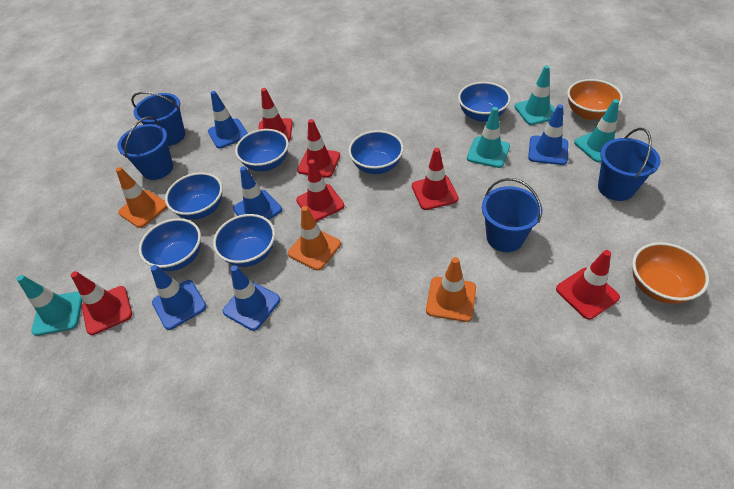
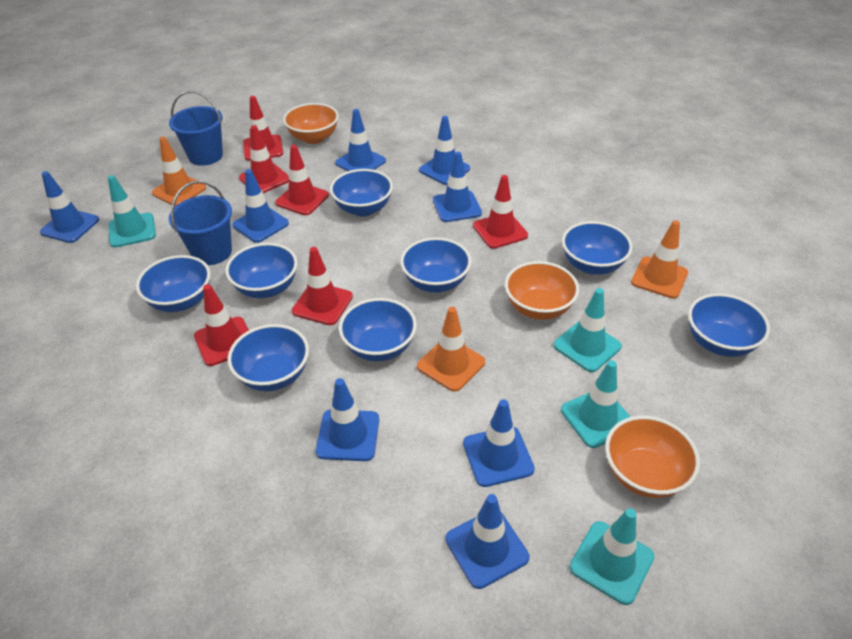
blue bowl: [139,218,201,271] [165,172,223,220] [213,214,275,267] [235,129,289,171] [348,130,404,174] [458,82,511,122] = 6 -> [136,255,211,312] [225,243,298,298] [227,324,309,391] [330,169,393,216] [339,298,417,362] [400,237,471,293] [562,221,633,275] [688,293,770,357] = 8
blue bucket: [117,116,173,180] [131,92,185,146] [482,178,542,252] [598,128,661,201] = 4 -> [169,91,223,166] [169,181,232,265] = 2
blue traffic cone: [151,265,206,330] [208,91,248,148] [223,265,280,331] [233,166,282,220] [528,104,568,165] = 5 -> [40,171,99,243] [232,169,289,243] [316,378,379,461] [335,109,386,171] [419,116,470,185] [433,152,482,222] [445,494,529,589] [463,399,535,487] = 8
orange bowl: [567,79,623,120] [632,242,709,304] = 2 -> [283,103,339,144] [505,261,579,320] [605,416,700,498] = 3

